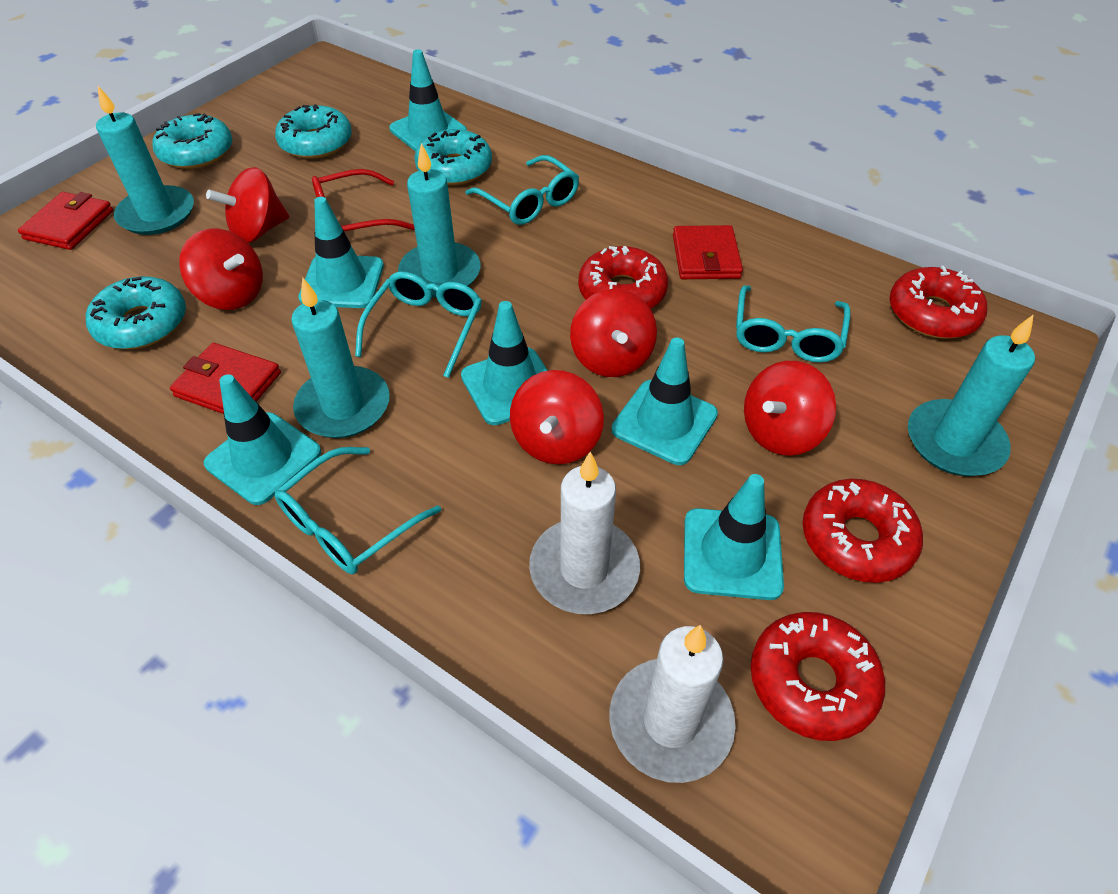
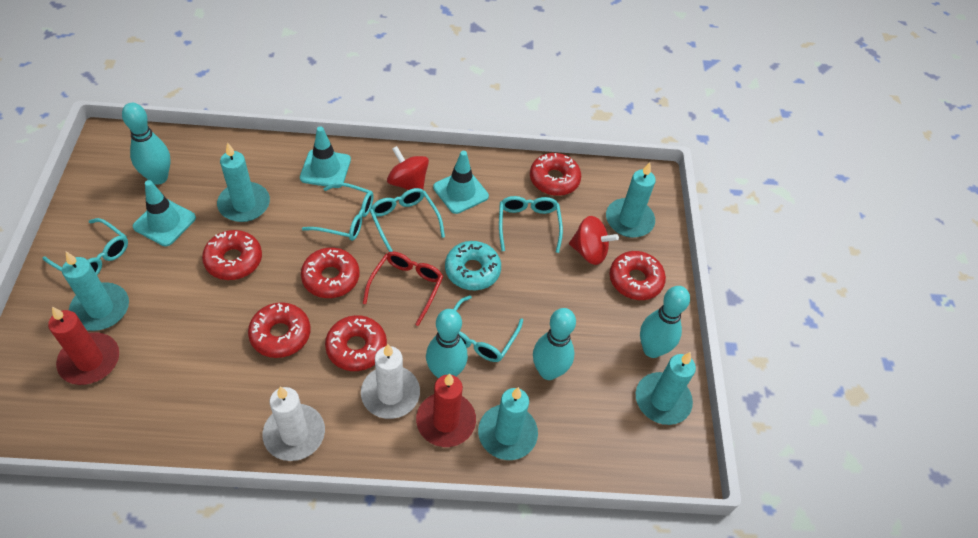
red candle: none = 0 -> [48,306,119,385] [416,373,476,447] = 2
red donut: [578,246,668,309] [751,612,885,741] [802,479,923,583] [889,266,987,339] = 4 -> [202,230,262,280] [248,302,310,358] [301,248,359,298] [325,315,387,371] [530,153,581,196] [609,251,666,300] = 6
red spinning top: [179,229,263,310] [206,167,289,243] [510,370,604,464] [570,289,657,377] [744,361,836,456] = 5 -> [387,146,429,190] [569,216,619,265] = 2
red wallet: [18,192,113,250] [170,343,281,414] [673,225,743,279] = 3 -> none = 0
turquoise bowling pin: none = 0 -> [122,103,171,185] [426,309,468,378] [533,308,576,380] [640,286,690,358] = 4
turquoise candle: [96,86,194,235] [291,278,389,438] [398,143,481,297] [908,314,1035,476] = 4 -> [62,252,129,331] [217,142,270,222] [478,387,538,460] [606,162,656,238] [636,352,696,425] = 5
turquoise donut: [86,276,186,349] [152,113,232,169] [275,104,352,159] [414,129,492,185] = 4 -> [445,241,501,290] = 1
turquoise glasses: [275,447,441,574] [355,271,482,378] [465,155,579,225] [736,285,851,362] = 4 -> [43,218,128,275] [302,182,374,241] [369,188,445,252] [453,295,523,362] [499,196,563,253] = 5
turquoise traffic cone: [204,374,321,505] [298,197,384,308] [389,49,467,151] [461,301,548,425] [612,338,718,465] [684,474,784,600] = 6 -> [133,180,196,246] [300,126,351,188] [433,151,489,214] = 3

